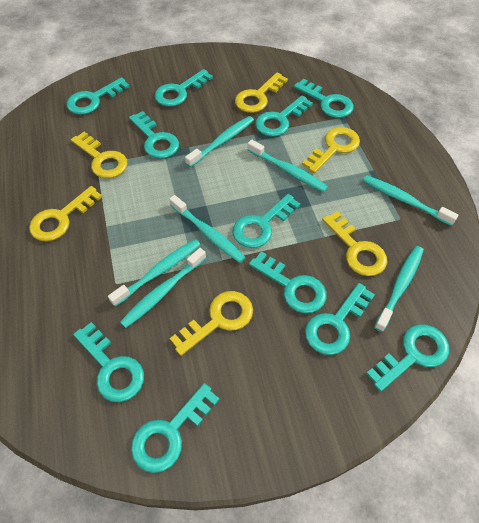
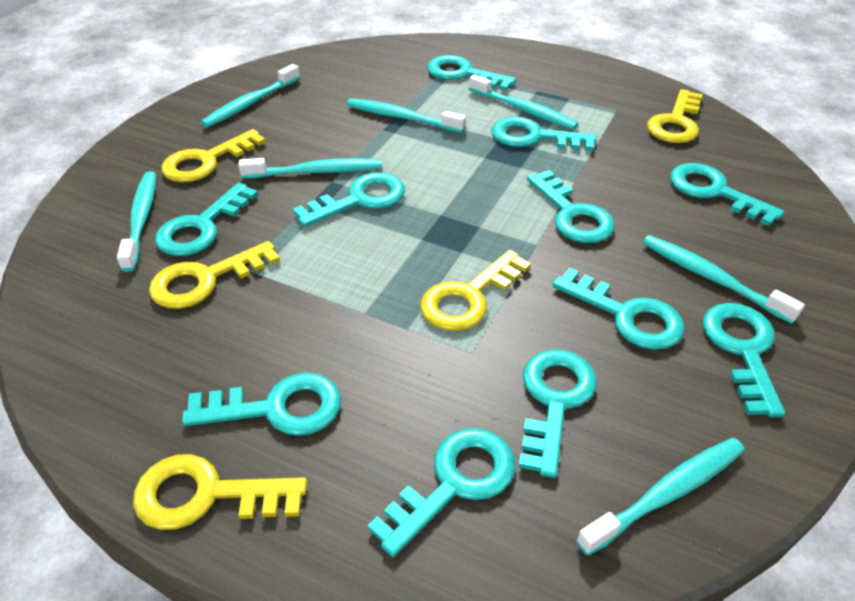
yellow key: [29,186,102,241] [71,132,128,178] [170,291,253,356] [235,73,288,113] [302,127,360,173] [322,211,387,276] = 6 -> [133,454,307,530] [149,241,280,309] [161,129,266,182] [420,250,531,331] [647,89,703,143] = 5

